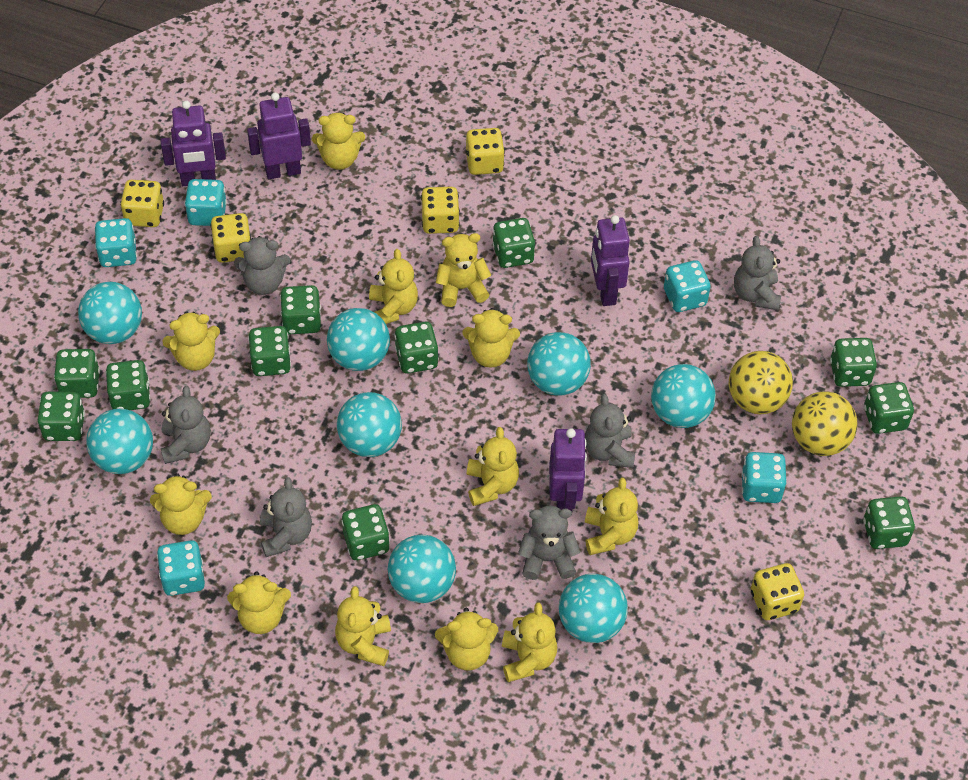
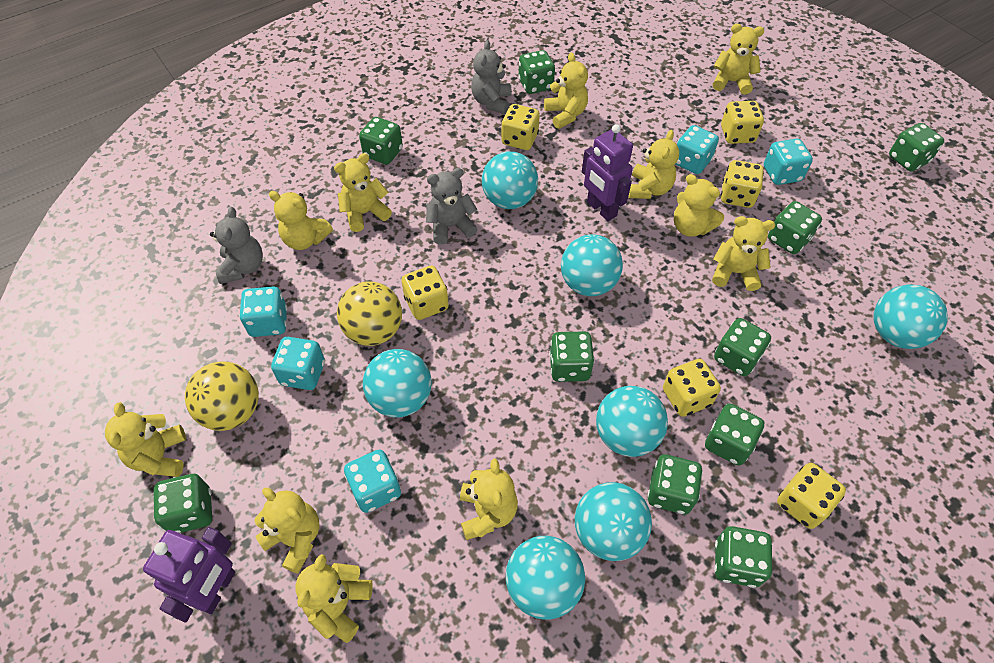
green dice: [38,392,85,441] [54,349,100,398] [106,360,151,410] [248,326,291,376] [280,285,321,334] [342,504,390,560] [395,322,439,373] [492,218,535,268] [830,338,877,387] [863,496,915,549] [864,382,914,434] = 11 -> [154,474,212,533] [359,117,403,165] [518,50,555,94] [549,331,595,382] [648,455,703,514] [705,403,765,466] [714,318,771,376] [714,526,772,588] [768,201,822,254] [889,123,944,172] = 10
grey teddy bear: [161,386,211,464] [234,236,290,295] [260,477,312,557] [518,506,580,580] [585,394,635,468] [734,236,781,310] = 6 -> [210,207,263,284] [426,168,478,244] [471,40,512,114] = 3
purple robot: [161,101,226,186] [247,93,311,179] [549,428,587,511] [591,215,630,306] = 4 -> [143,527,235,622] [582,124,633,221] = 2
turquoise ball: [78,282,142,344] [86,409,153,474] [327,308,390,371] [337,392,402,457] [388,535,456,603] [527,332,591,396] [559,574,628,643] [651,364,716,428] = 8 -> [363,349,432,418] [482,151,538,209] [506,536,585,620] [561,234,623,296] [575,482,652,561] [596,386,668,457] [873,284,948,349] = 7
yellow dice: [120,180,164,227] [210,213,251,263] [421,187,460,234] [465,128,505,175] [751,563,804,620] = 5 -> [401,266,449,320] [501,104,540,150] [663,359,721,417] [721,101,764,144] [721,160,764,208] [777,463,846,529] = 6
yellow teddy bear: [150,473,212,535] [162,311,220,371] [227,571,291,634] [312,112,365,170] [335,586,391,666] [369,249,418,324] [435,608,498,670] [436,233,491,307] [462,308,520,368] [467,427,519,506] [502,602,557,682] [585,478,638,555] = 12 -> [105,402,186,477] [254,488,320,574] [269,191,333,250] [296,554,373,643] [334,153,392,232] [460,458,518,540] [544,53,588,129] [628,130,679,199] [674,174,724,237] [712,216,775,291] [713,24,764,95] = 11

